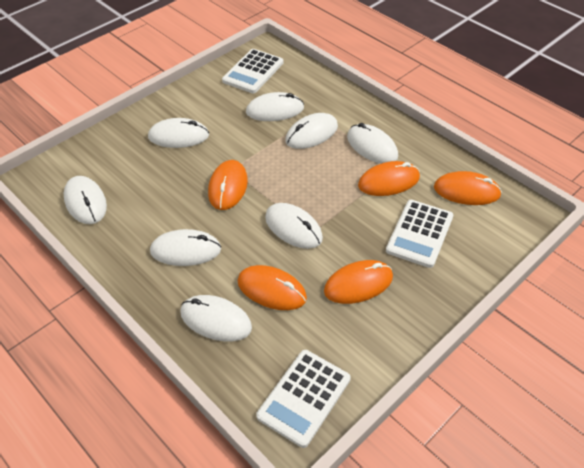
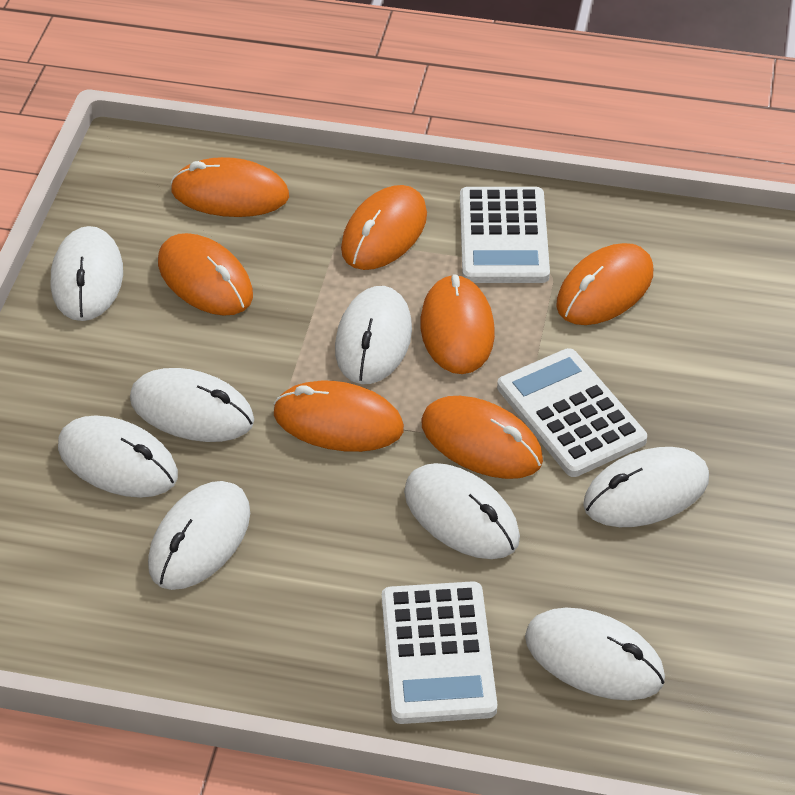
orange mouse: [208,160,248,210] [238,265,307,310] [324,260,393,304] [358,161,420,196] [434,171,502,205] = 5 -> [158,233,253,316] [171,157,289,217] [273,381,404,452] [341,185,427,270] [420,274,495,374] [421,396,543,479] [556,243,653,325] = 7

